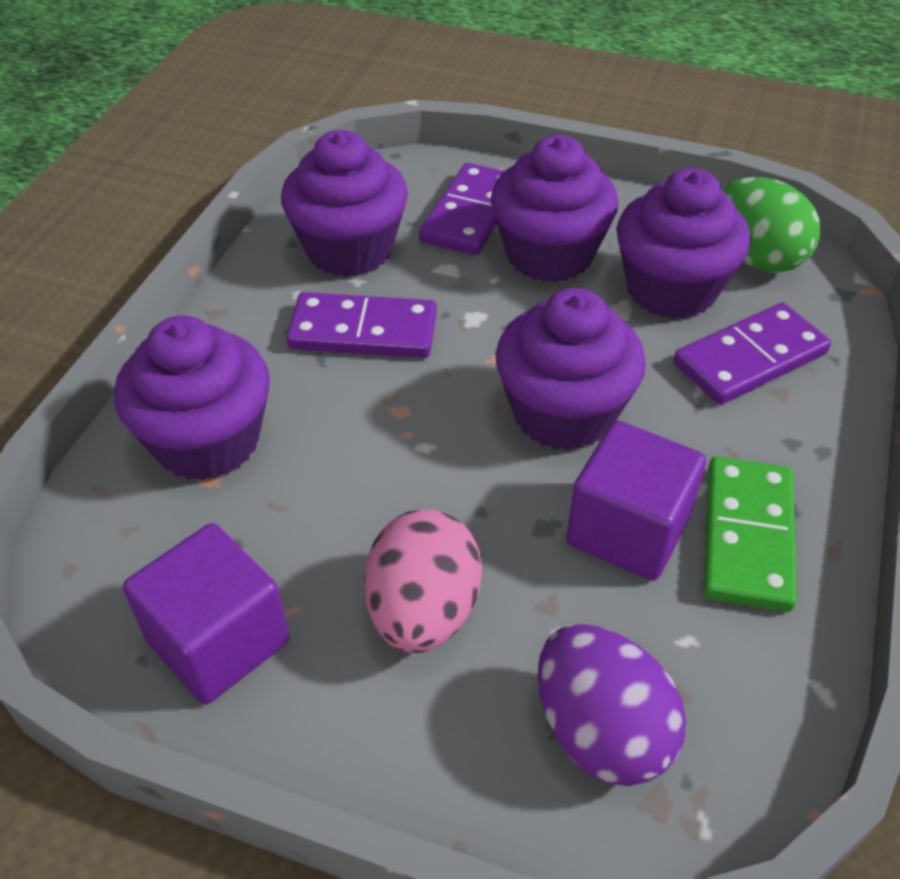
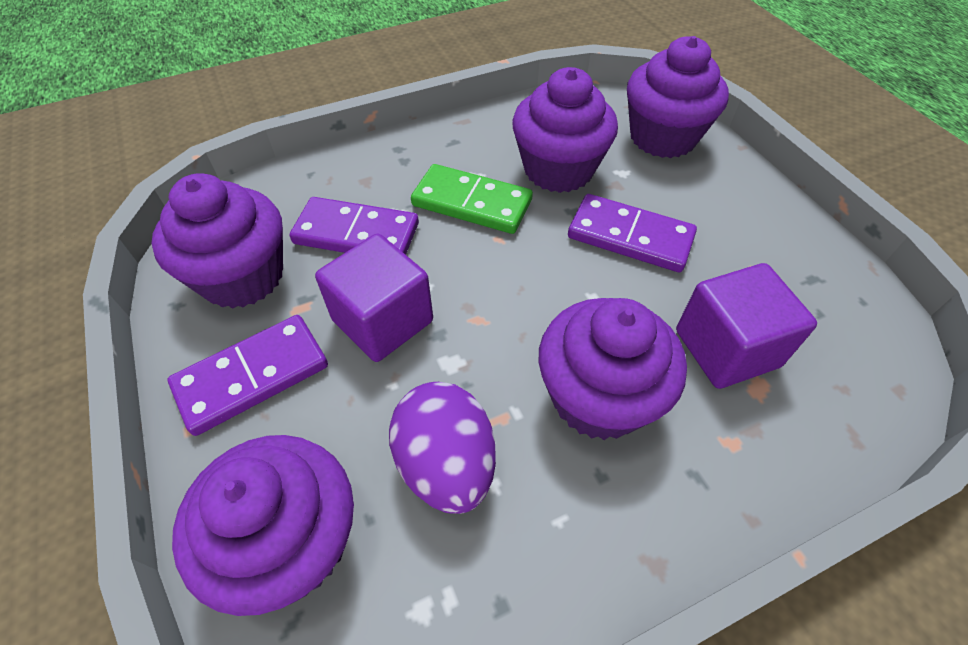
green egg: [721,177,821,273] = 1 -> none = 0
pink egg: [364,509,482,653] = 1 -> none = 0

